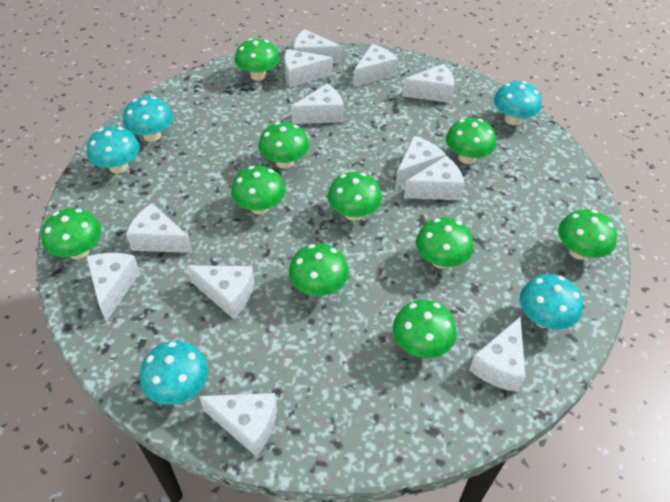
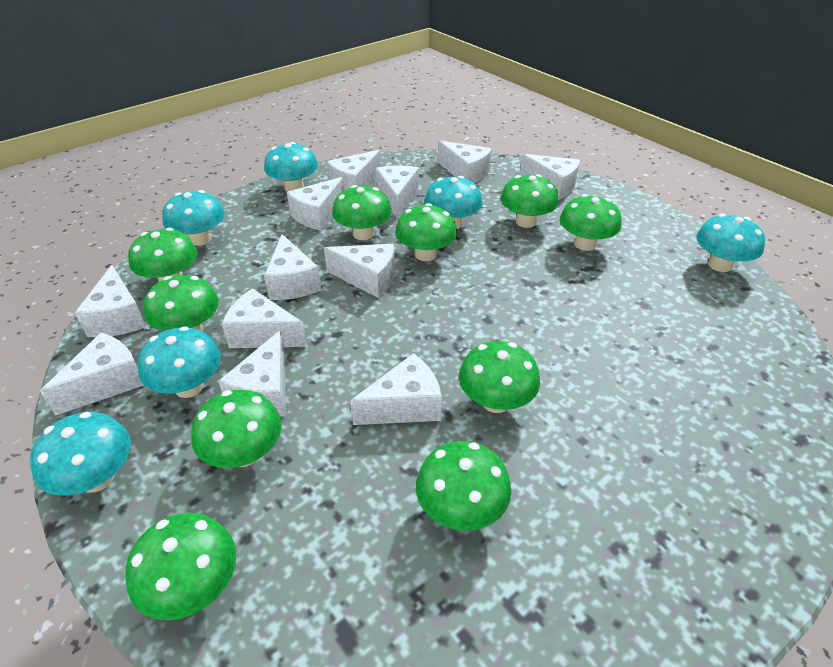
turquoise mushroom: [87,126,140,173] [123,96,173,142] [140,341,208,405] [494,81,542,125] [520,274,583,330] = 5 -> [30,412,131,496] [138,326,221,398] [162,190,225,246] [264,142,318,192] [424,176,483,229] [696,214,765,272] = 6

